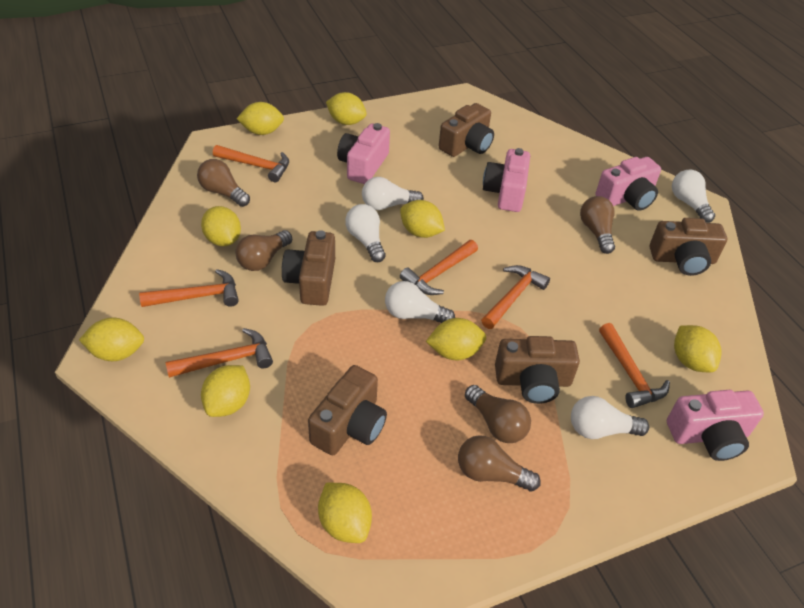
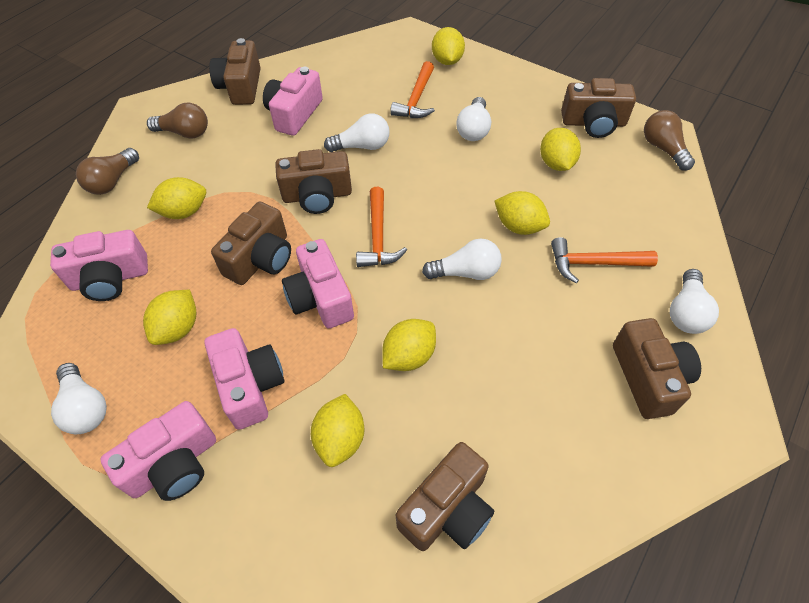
brown camera: [282,230,335,306] [308,365,387,456] [439,103,494,157] [495,336,580,404] [650,218,727,276] = 5 -> [209,38,261,105] [211,202,291,285] [275,149,352,214] [396,442,494,551] [561,78,636,138] [613,318,701,419] = 6
brown light bulb: [197,159,250,207] [235,230,292,271] [458,435,541,492] [465,385,531,443] [580,196,615,254] = 5 -> [76,148,139,195] [147,103,208,139] [644,110,695,171] = 3
orange hammer: [139,269,239,307] [166,328,273,378] [213,145,289,182] [400,240,478,295] [481,265,550,329] [599,323,670,408] = 6 -> [356,187,407,267] [390,61,435,118] [551,237,658,283] = 3
pink camera: [337,123,390,184] [483,148,530,212] [595,157,661,211] [667,390,764,461] = 4 -> [50,230,148,301] [100,401,216,501] [205,328,284,430] [263,67,323,136] [282,239,354,329] = 5
yellow lemon: [79,317,144,361] [201,206,241,246] [201,365,250,417] [237,102,284,135] [318,483,372,543] [326,92,367,125] [400,200,445,238] [426,318,486,360] [674,325,722,372] = 9 -> [143,290,196,345] [147,177,206,219] [311,394,364,467] [382,319,436,371] [432,27,465,65] [494,191,550,235] [540,128,581,171] = 7

